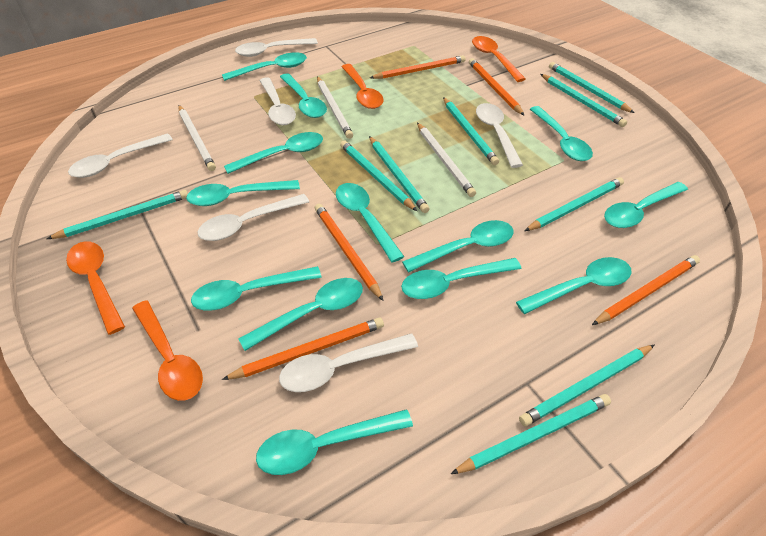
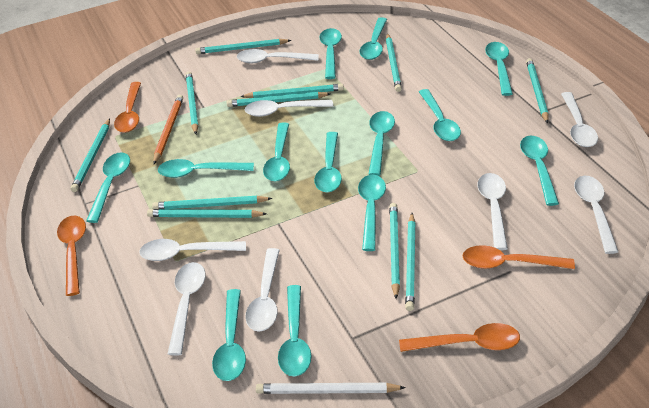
orange pencil: [222,318,384,380] [315,203,383,301] [370,55,465,79] [469,58,525,116] [592,255,700,325] = 5 -> [153,95,183,164] = 1
turquoise pencil: [47,190,188,239] [340,140,417,211] [369,136,429,213] [443,97,499,165] [451,394,611,474] [519,345,654,427] [525,177,624,231] [540,74,627,127] [549,62,634,113] = 9 -> [71,118,110,192] [147,209,267,218] [152,196,272,209] [186,71,198,134] [195,39,292,54] [227,92,330,107] [240,84,344,98] [386,33,402,92] [389,203,400,299] [405,213,416,311] [526,58,549,123] = 11
white pencil: [178,105,216,171] [317,76,353,139] [417,122,476,197] = 3 -> [256,383,406,394] = 1
white spoon: [68,133,173,178] [197,194,309,241] [235,38,318,57] [259,77,296,125] [279,333,418,392] [476,103,523,168] = 6 -> [139,239,246,261] [168,262,206,356] [237,49,319,63] [245,100,333,117] [245,248,280,332] [477,173,508,250] [561,92,598,147] [574,176,618,254] = 8

